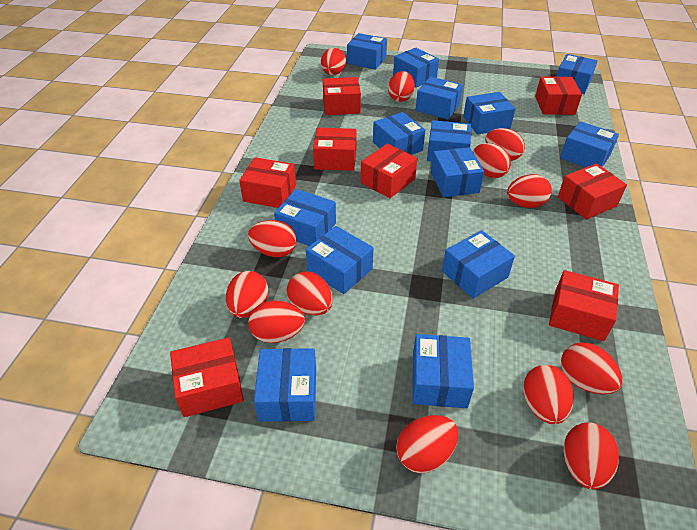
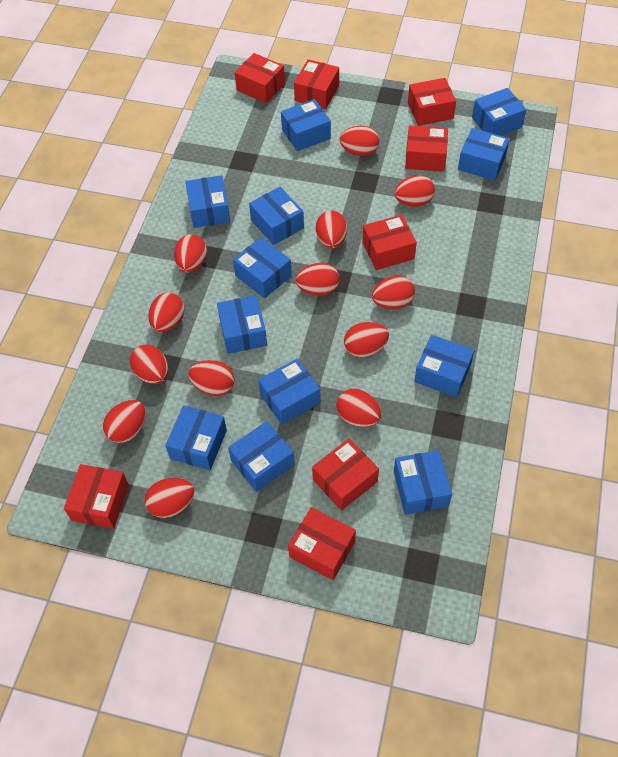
blue box: [254,348,316,422] [274,189,336,246] [306,226,374,294] [347,33,387,70] [373,112,425,155] [393,48,439,88] [412,334,474,408] [416,77,463,119] [427,120,471,162] [431,147,484,197] [442,230,515,299] [463,92,515,135] [557,54,598,94] [560,121,619,168] = 14 -> [165,405,227,470] [186,175,230,228] [217,295,267,354] [228,421,295,492] [233,237,292,298] [249,187,304,245] [258,358,321,425] [281,99,331,151] [394,450,452,515] [414,335,475,397] [458,128,510,181] [472,88,526,136] = 12

